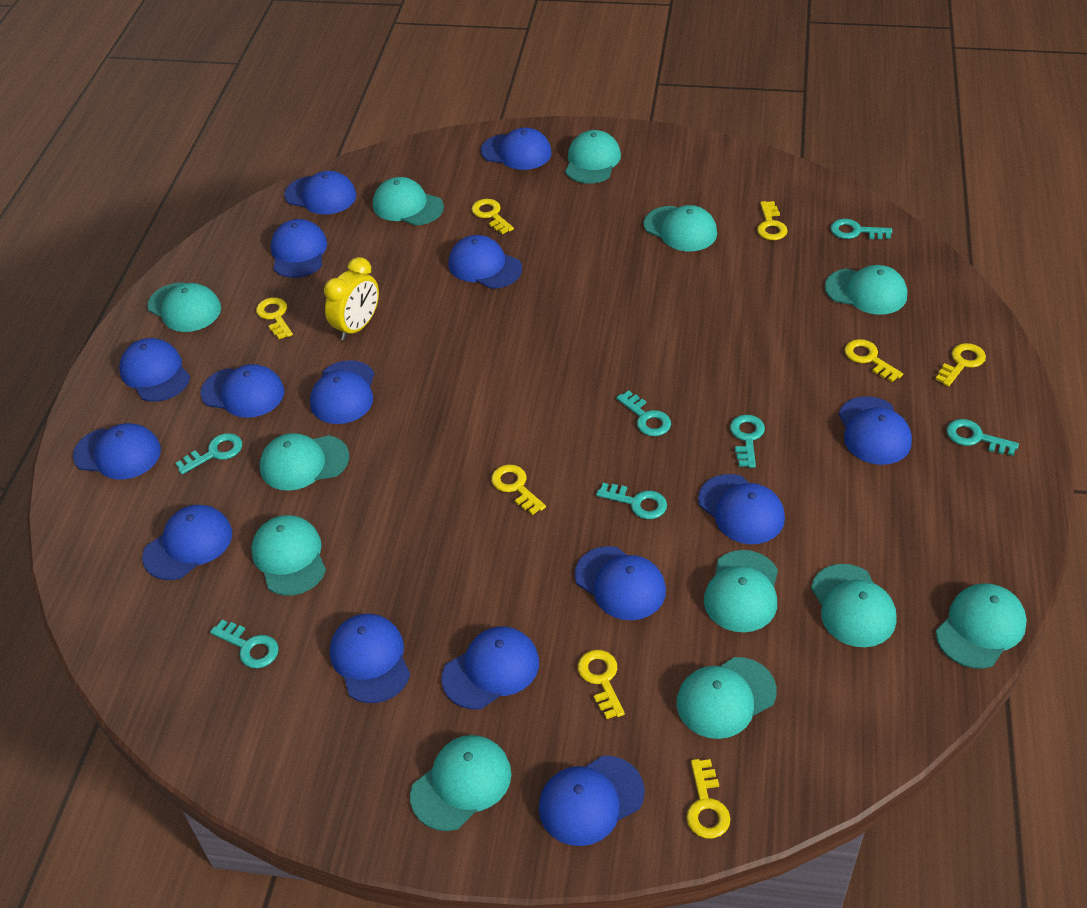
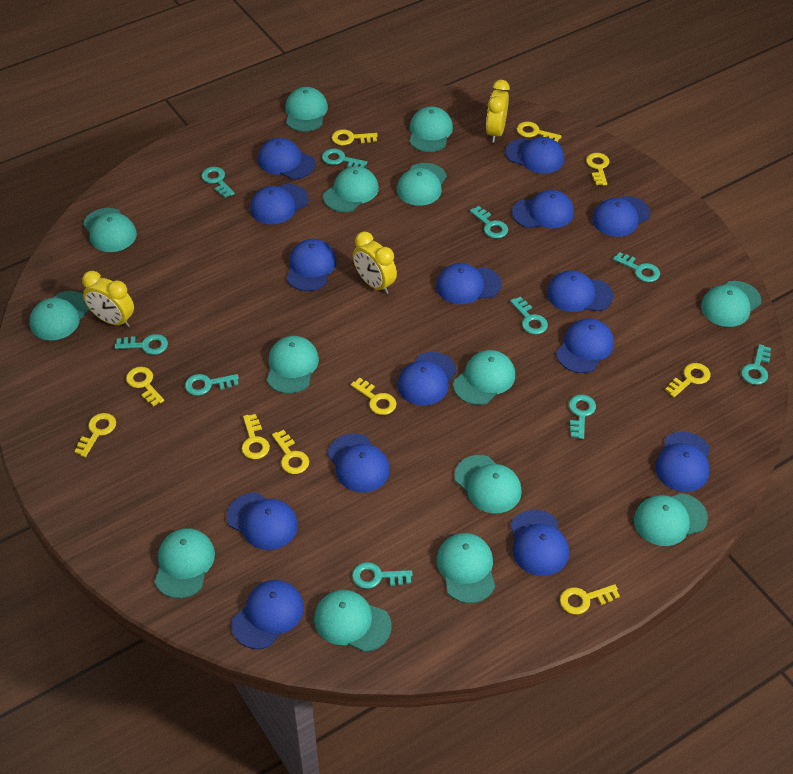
turquoise cap: [147,283,221,332] [251,515,326,595] [260,433,349,491] [373,177,444,226] [410,735,512,831] [565,130,621,184] [644,205,717,251] [676,657,777,739] [704,550,778,632] [811,564,897,647] [825,265,907,315] [936,583,1027,668] = 12 -> [29,291,90,340] [83,208,137,252] [154,528,215,598] [267,336,319,394] [285,87,328,132] [314,590,392,652] [323,166,379,212] [397,163,447,206] [409,107,453,152] [436,533,495,603] [453,350,515,405] [454,455,522,514] [634,493,708,546] [701,281,761,327] = 14
turquoise key: [176,433,242,474] [210,620,279,668] [596,483,667,519] [616,390,671,436] [730,415,765,468] [831,219,892,239] [947,419,1019,456] = 7 -> [115,334,168,355] [185,374,239,396] [201,167,235,198] [322,148,367,167] [352,562,413,589] [470,206,508,238] [510,297,548,334] [569,395,596,439] [613,252,660,282] [741,344,771,385] = 10
yellow clock: [324,257,379,340] = 1 -> [82,271,134,327] [353,232,397,294] [486,80,510,143] = 3
yellow key: [256,297,293,339] [472,199,514,234] [491,464,546,515] [578,650,625,719] [687,759,731,839] [757,201,788,240] [844,339,903,382] [935,343,986,387] = 8 -> [74,413,116,457] [126,367,164,406] [242,414,270,459] [272,430,309,474] [332,129,378,145] [351,378,396,415] [517,122,562,143] [560,584,620,614] [586,153,610,186] [665,363,711,397] = 10

